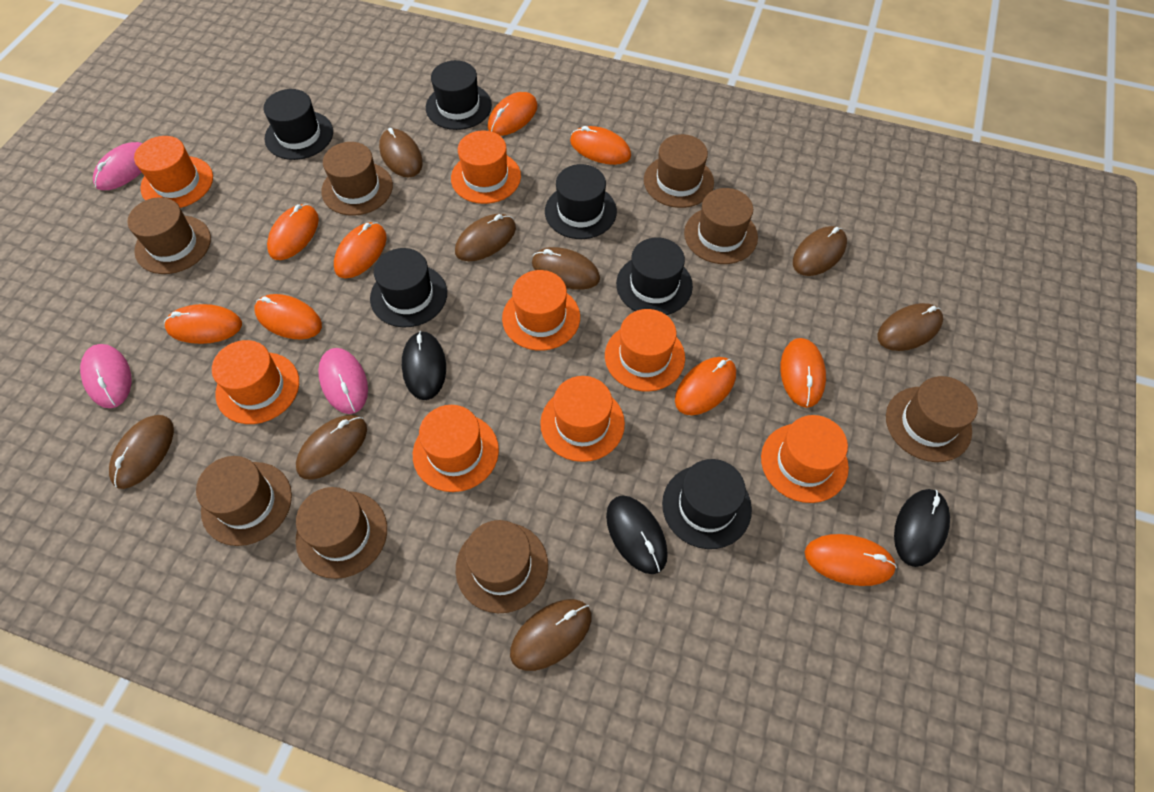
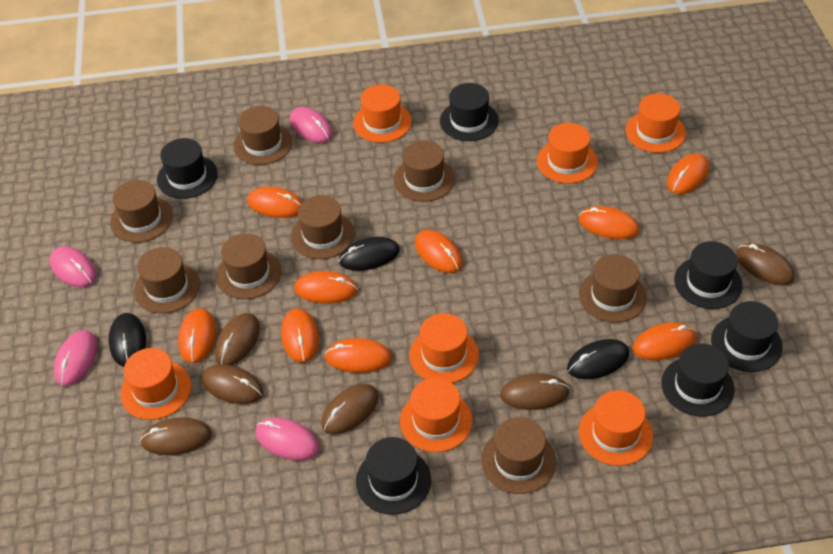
brown mouse: [109,415,174,489] [296,415,367,480] [379,128,423,177] [455,214,516,261] [510,599,591,671] [532,247,600,290] [793,226,847,276] [877,303,943,351] = 8 -> [140,417,212,455] [202,364,264,404] [215,313,260,365] [321,384,379,434] [500,374,570,410] [736,243,795,285] = 6
orange hat: [134,136,213,208] [212,340,299,424] [413,405,499,492] [451,130,521,204] [502,270,580,351] [540,376,625,462] [605,309,685,392] [761,415,849,503] = 8 -> [120,348,191,420] [353,85,412,143] [400,378,473,452] [409,313,479,383] [537,123,598,184] [579,390,653,466] [625,93,686,153] = 7
pink mouse: [80,344,131,408] [93,142,142,190] [318,348,368,414] = 3 -> [50,246,97,287] [54,330,97,386] [255,417,320,461] [290,107,333,143] = 4

